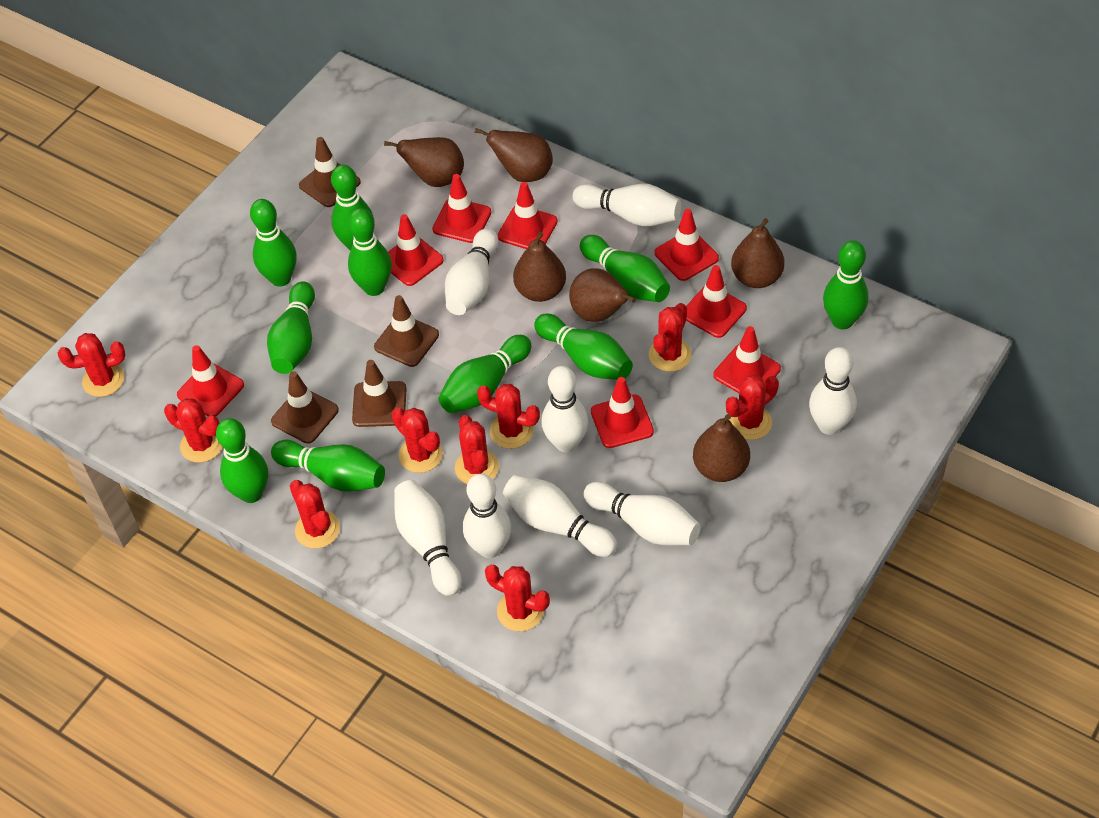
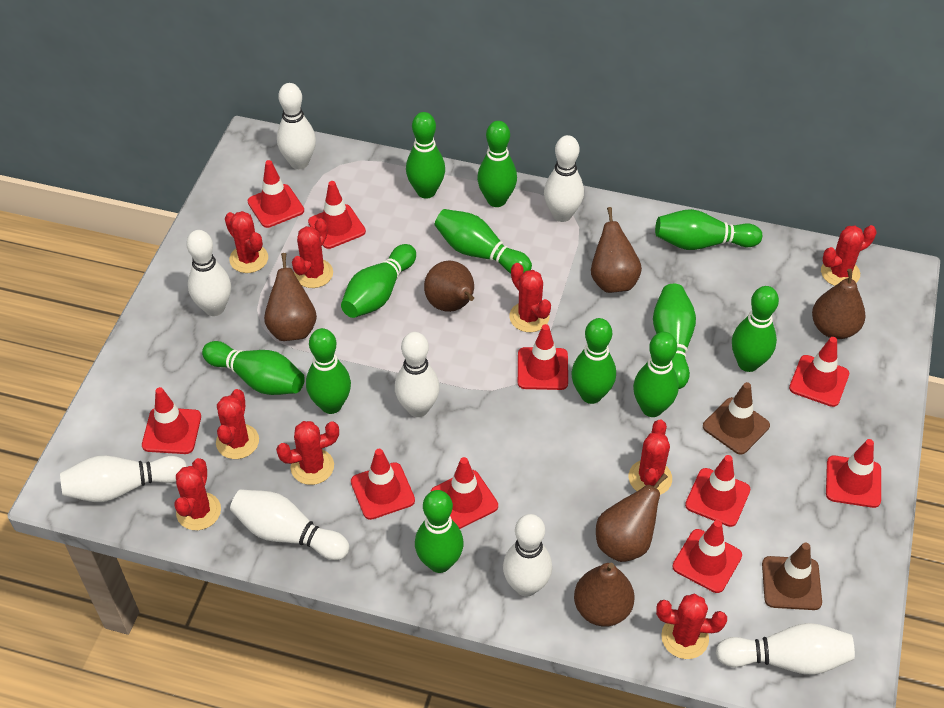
brown traffic cone: [271,371,339,444] [299,137,361,207] [352,360,406,427] [374,295,439,367] = 4 -> [703,382,770,454] [762,543,822,610] = 2
green bowling pin: [216,418,268,503] [250,199,297,287] [267,281,315,374] [271,440,385,492] [331,165,374,251] [348,208,392,296] [439,335,532,413] [534,314,633,380] [580,235,670,302] [823,240,869,329] = 10 -> [202,341,305,395] [306,328,351,414] [341,244,416,318] [406,112,445,199] [415,490,464,573] [435,209,532,274] [477,121,517,207] [571,318,616,404] [633,332,679,417] [653,284,696,389] [655,209,762,250] [732,286,779,372] = 12
red traffic cone: [177,345,244,416] [388,214,444,286] [432,174,491,243] [498,182,558,249] [591,377,654,448] [655,209,719,281] [686,265,747,338] [713,326,781,393] = 8 -> [142,387,201,454] [248,160,304,228] [308,181,366,249] [351,449,415,520] [431,457,498,529] [518,324,568,390] [673,520,742,593] [685,455,750,527] [789,337,849,407] [826,439,881,508] = 10

